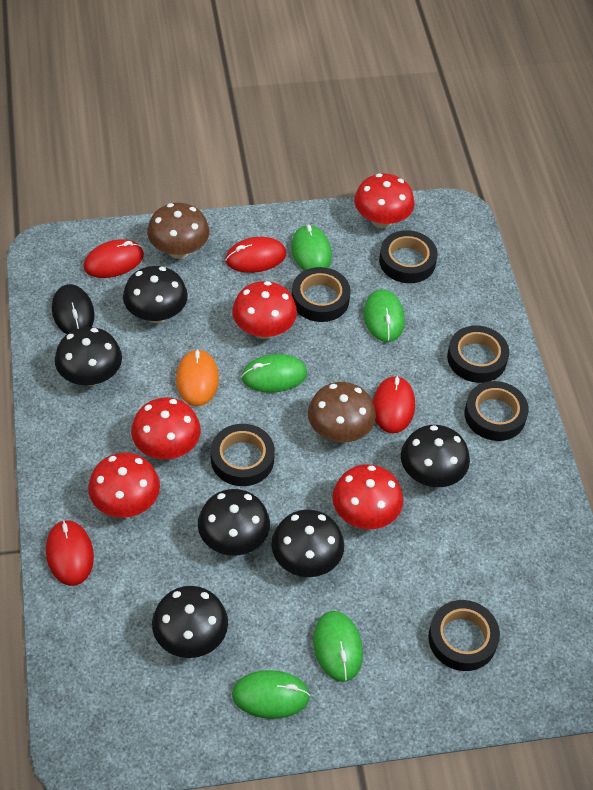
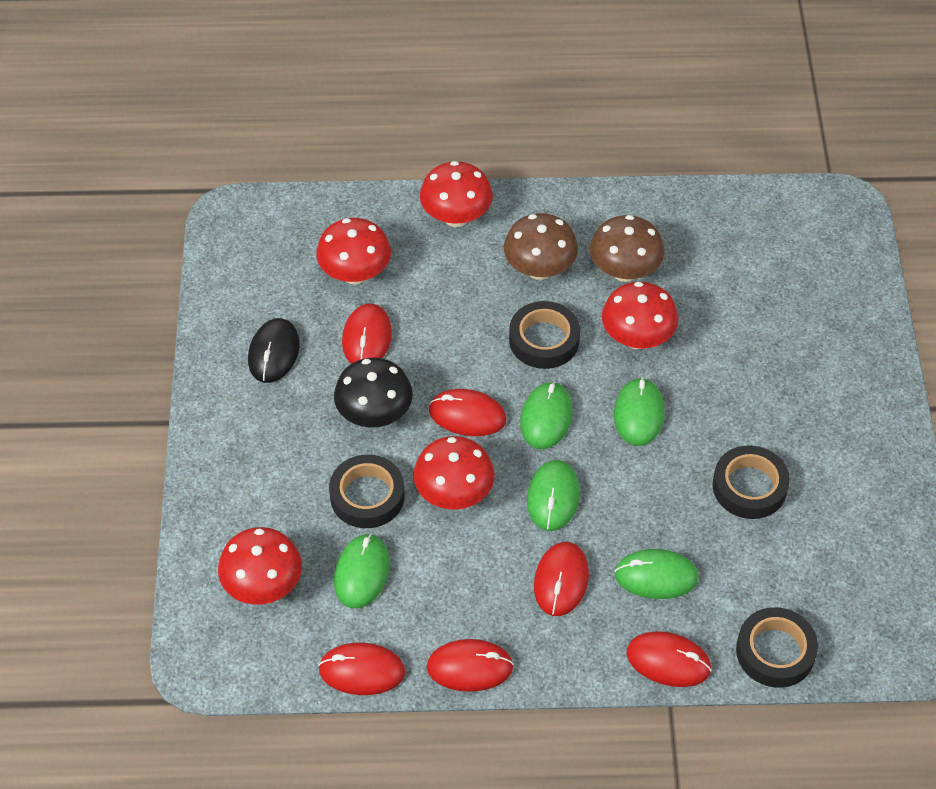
black mushroom: [55,327,122,386] [123,266,188,323] [152,586,228,658] [198,489,270,556] [271,509,344,577] [401,425,470,487] = 6 -> [334,358,413,428] = 1
black tape: [211,424,275,486] [292,267,351,322] [379,230,438,283] [428,600,500,671] [447,326,509,383] [465,381,529,441] = 6 -> [329,455,405,528] [509,301,580,369] [713,445,790,519] [736,607,818,688] = 4
orange mouse: [176,349,219,406] = 1 -> none = 0
red mouse: [46,520,94,586] [83,239,144,278] [225,237,286,273] [373,376,415,433] = 4 -> [318,643,405,695] [342,303,392,364] [427,639,514,692] [429,389,506,436] [534,542,589,616] [626,631,712,687] = 6

